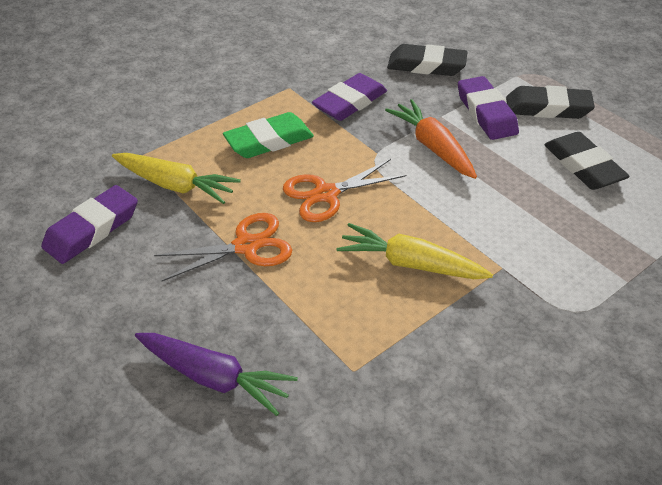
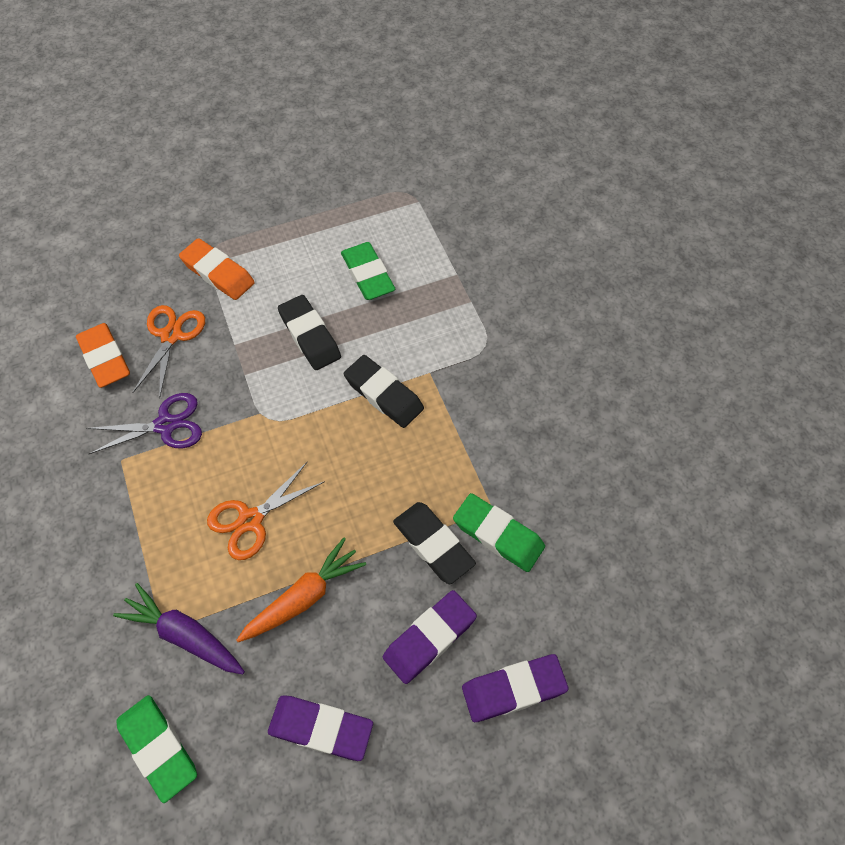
green eraser: [223,112,314,158] = 1 -> [116,695,197,803] [341,242,395,300] [453,493,545,572] = 3
orange eraser: none = 0 -> [76,323,130,388] [179,238,255,300] = 2
purple scissors: none = 0 -> [86,393,202,454] = 1
yellow carrot: [112,153,241,204] [336,223,493,279] = 2 -> none = 0

